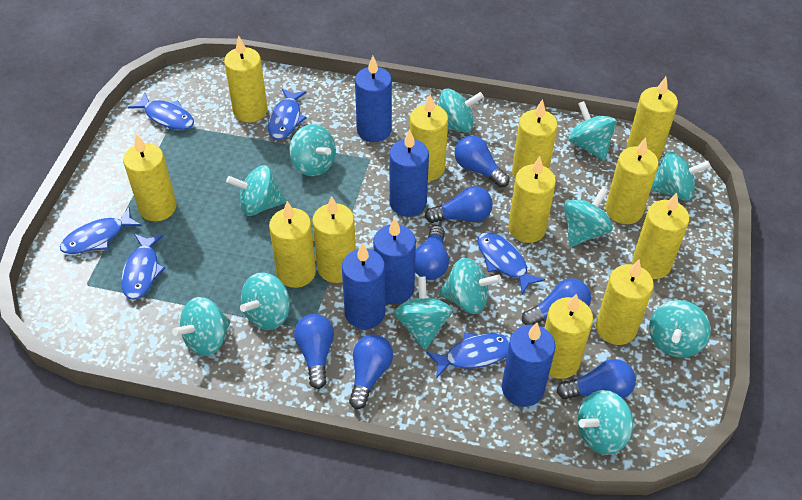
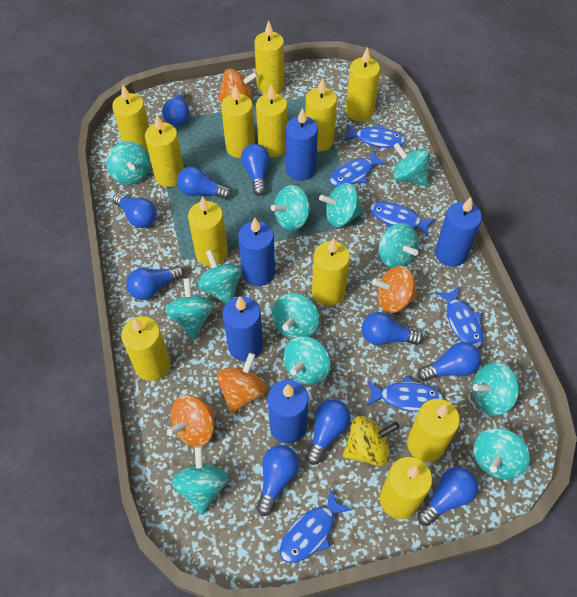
blue light bulb: [294,314,334,389] [349,334,393,409] [415,226,449,280] [425,186,493,223] [455,136,510,188] [522,278,591,325] [557,359,636,399] = 7 -> [113,193,157,228] [126,265,184,300] [162,89,190,127] [177,167,232,199] [241,144,270,196] [257,445,299,516] [306,399,351,465] [362,312,423,345] [417,342,481,382] [417,467,478,526] = 10
orange spinning top: none = 0 -> [167,395,215,446] [217,353,266,414] [218,68,258,102] [372,266,418,313] = 4
yellow spinning top: none = 0 -> [343,416,400,466] = 1

